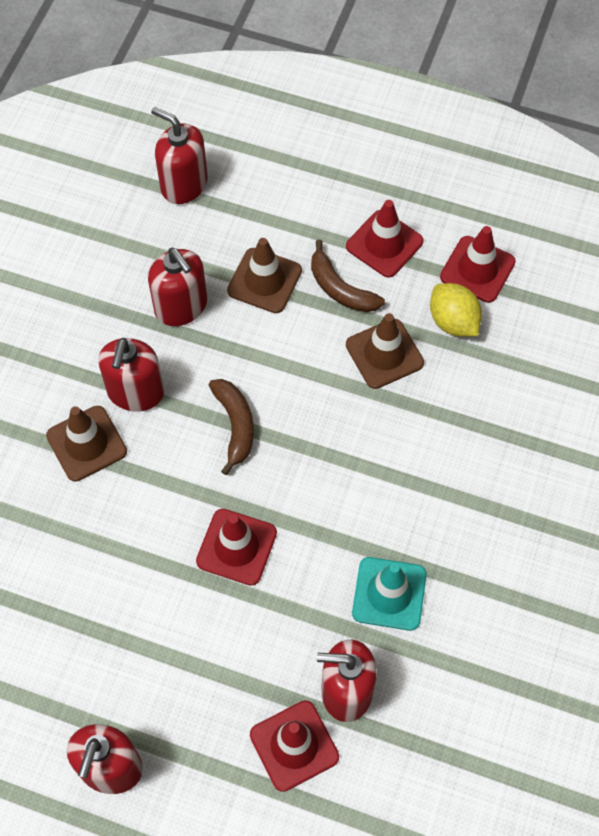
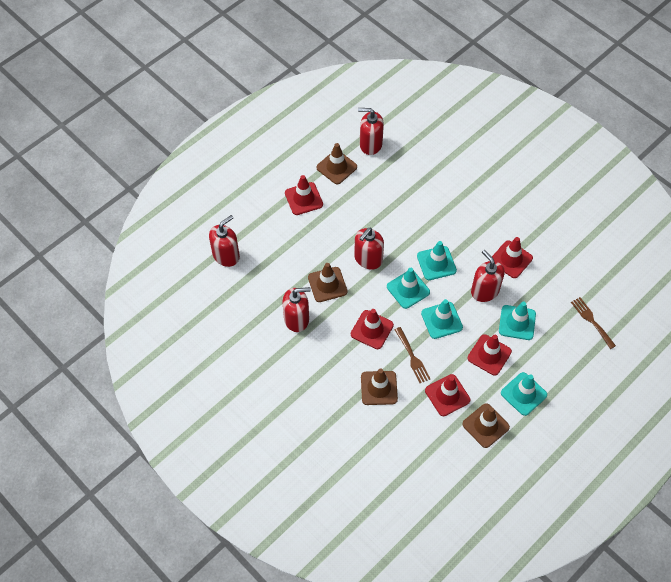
brown banana: [209,379,254,475] [311,240,385,312] = 2 -> none = 0
brown fork: none = 0 -> [395,327,431,383] [571,297,616,349] = 2
brown traffic cone: [46,406,127,482] [227,238,302,313] [346,313,424,389] = 3 -> [308,263,348,302] [316,143,357,184] [361,368,398,405] [462,403,510,448] = 4
red traffic cone: [196,509,277,586] [250,700,339,792] [346,200,424,278] [440,226,516,303] = 4 -> [285,175,323,215] [351,309,394,349] [425,374,470,416] [468,334,512,376] [492,237,533,278] = 5
turquoise traffic cone: [352,557,427,631] = 1 -> [387,268,430,309] [417,241,457,280] [421,299,463,339] [499,302,536,340] [501,372,547,416] = 5
yellow lemon: [430,283,482,337] = 1 -> none = 0

